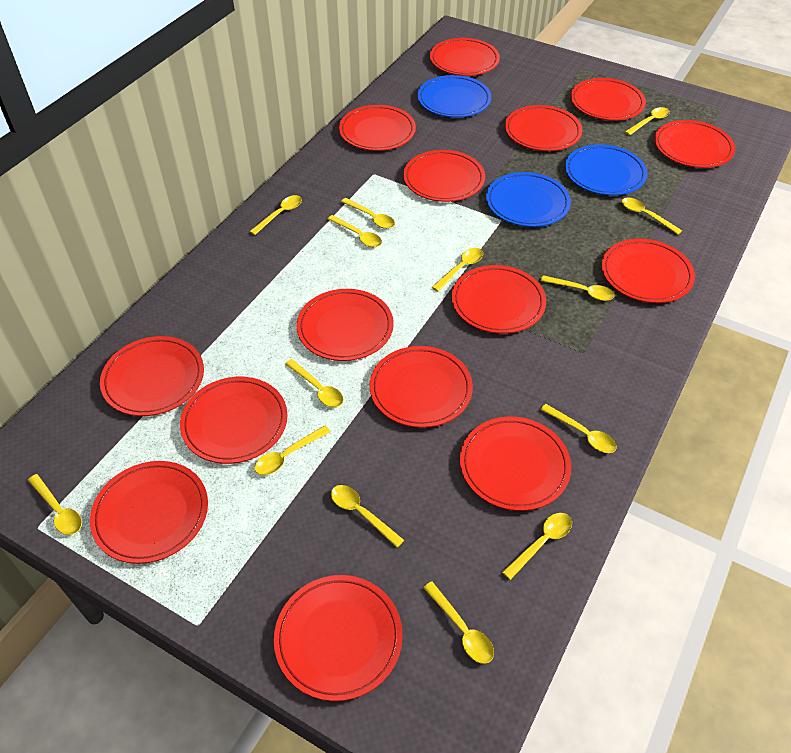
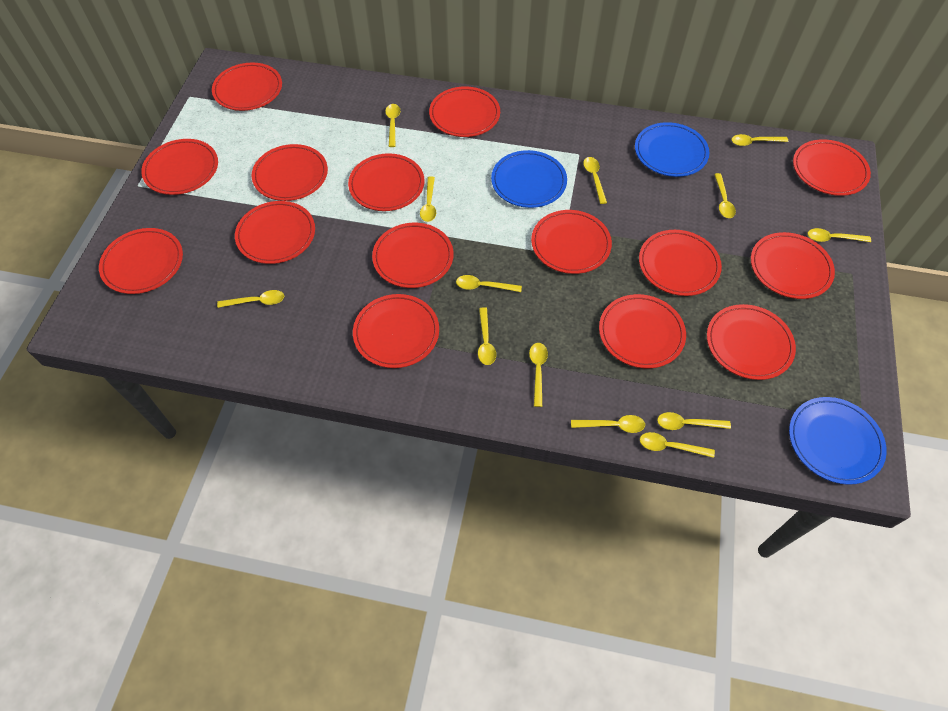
yellow spoon: [28,474,82,535] [250,195,302,235] [254,425,330,475] [285,359,344,408] [328,215,382,247] [331,485,404,548] [341,198,395,229] [423,581,494,664] [432,248,483,291] [502,513,572,580] [541,275,614,301] [541,404,617,453] [622,198,682,235] [625,107,670,135] = 14 -> [217,290,284,308] [385,104,400,147] [420,176,436,222] [456,275,522,292] [478,307,496,365] [529,343,548,407] [571,415,645,433] [583,157,607,204] [640,432,715,458] [657,412,731,430] [714,173,736,218] [731,134,788,146] [807,228,871,242] = 13

